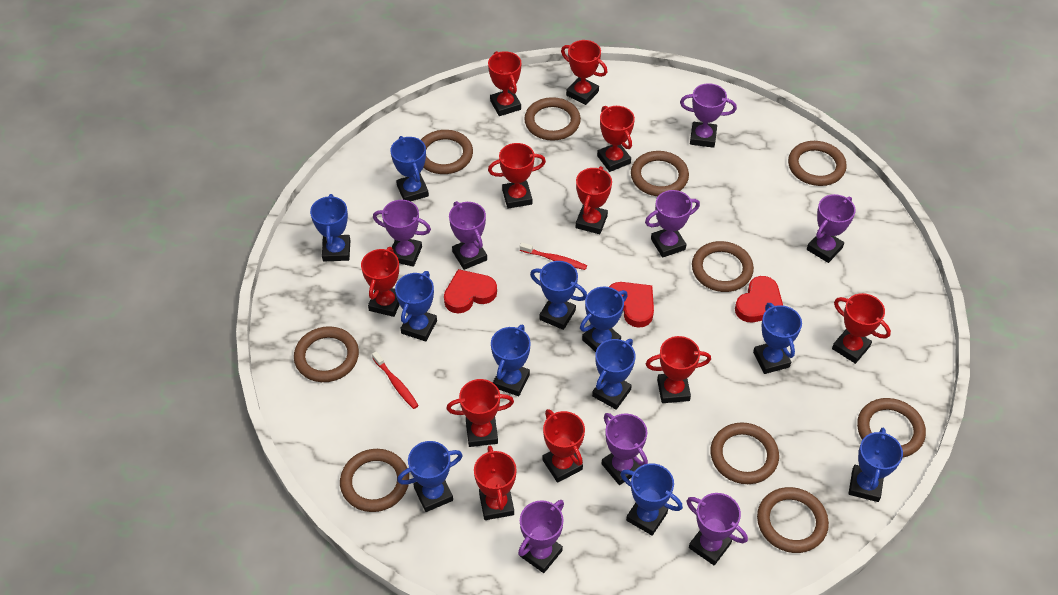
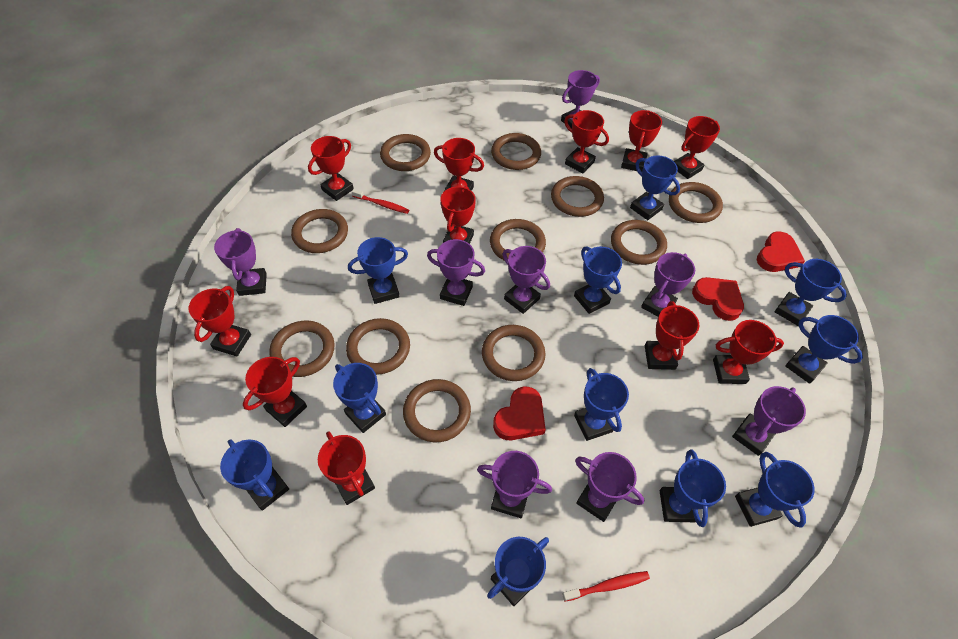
brown ring: [294,326,359,382] [340,449,409,512] [421,130,473,174] [524,97,581,141] [631,151,689,196] [692,241,754,292] [710,422,779,484] [757,487,829,553] [788,141,847,186] [857,398,926,457] = 10 -> [269,320,335,377] [291,209,348,253] [346,318,410,375] [380,134,431,171] [403,379,471,442] [482,325,545,381] [490,219,546,261] [491,133,541,170] [551,176,604,217] [611,220,667,265] [669,182,723,223] = 11

